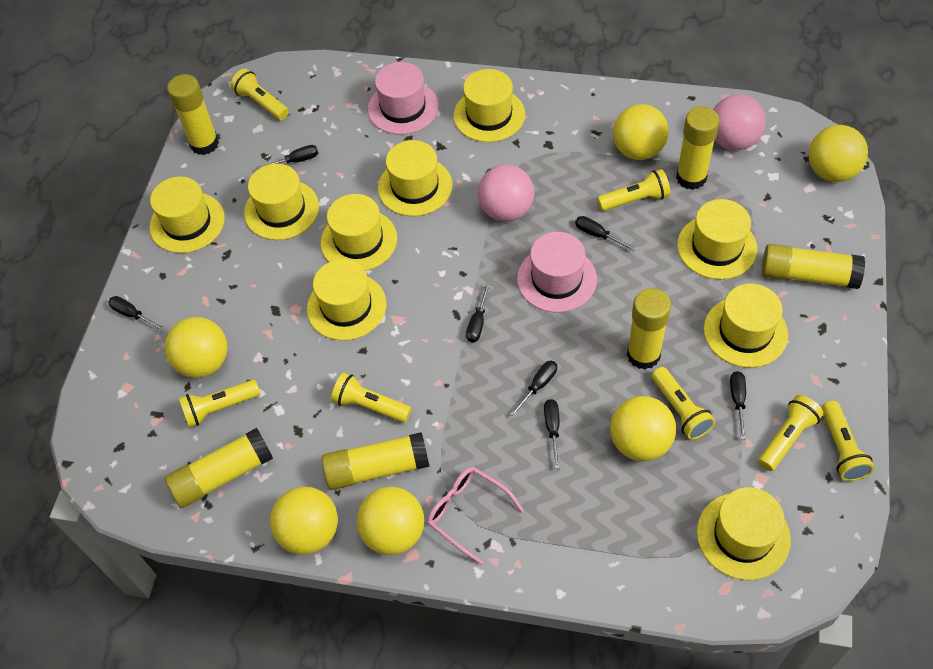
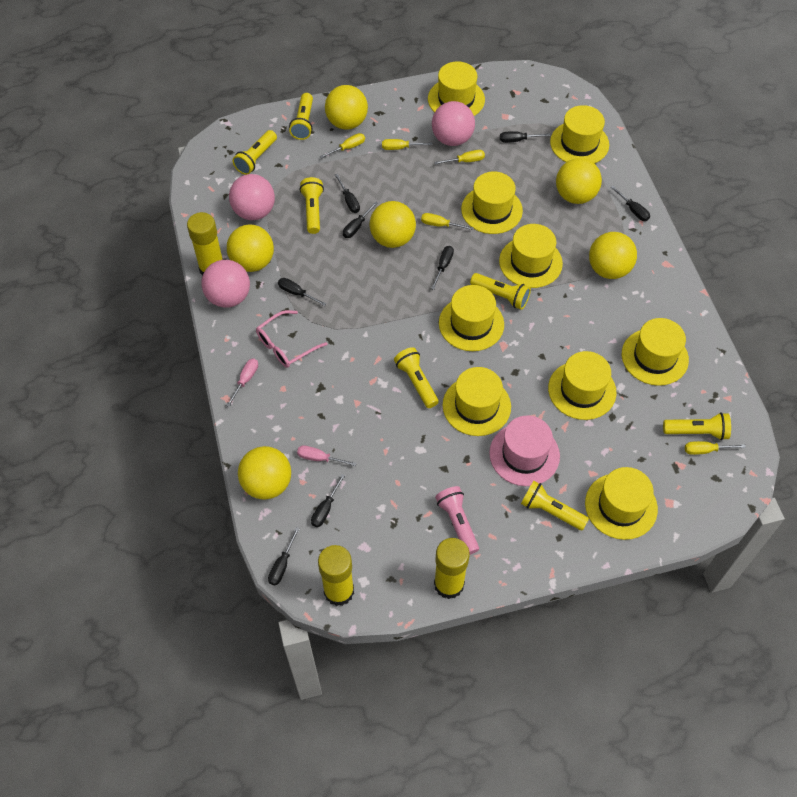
black screwdriver: [108,296,164,331] [257,145,318,169] [466,283,490,343] [510,361,557,417] [544,399,560,469] [575,216,636,251] [730,371,746,439] = 7 -> [268,527,300,586] [278,278,326,306] [311,474,345,527] [335,174,360,213] [343,201,378,238] [431,246,454,290] [500,131,550,143] [611,186,650,221] = 8
pink ball: [478,165,534,222] [713,95,766,150] = 2 -> [201,260,250,308] [229,174,275,220] [432,101,475,146] = 3
pink flashlight: none = 0 -> [435,486,479,555] = 1
pink hat: [368,62,439,135] [517,232,597,313] = 2 -> [489,416,560,486] = 1
pink screwdriver: none = 0 -> [226,359,258,407] [297,445,357,466] = 2
yellow glue stick: [165,428,273,508] [167,74,219,155] [322,432,430,490] [627,288,671,370] [676,106,720,190] [762,244,865,289] = 6 -> [187,212,223,276] [318,545,354,606] [434,538,470,599] = 3
yellow screwdriver: none = 0 -> [320,133,365,159] [382,139,433,150] [421,213,474,230] [434,150,485,165] [685,441,746,455] = 5

